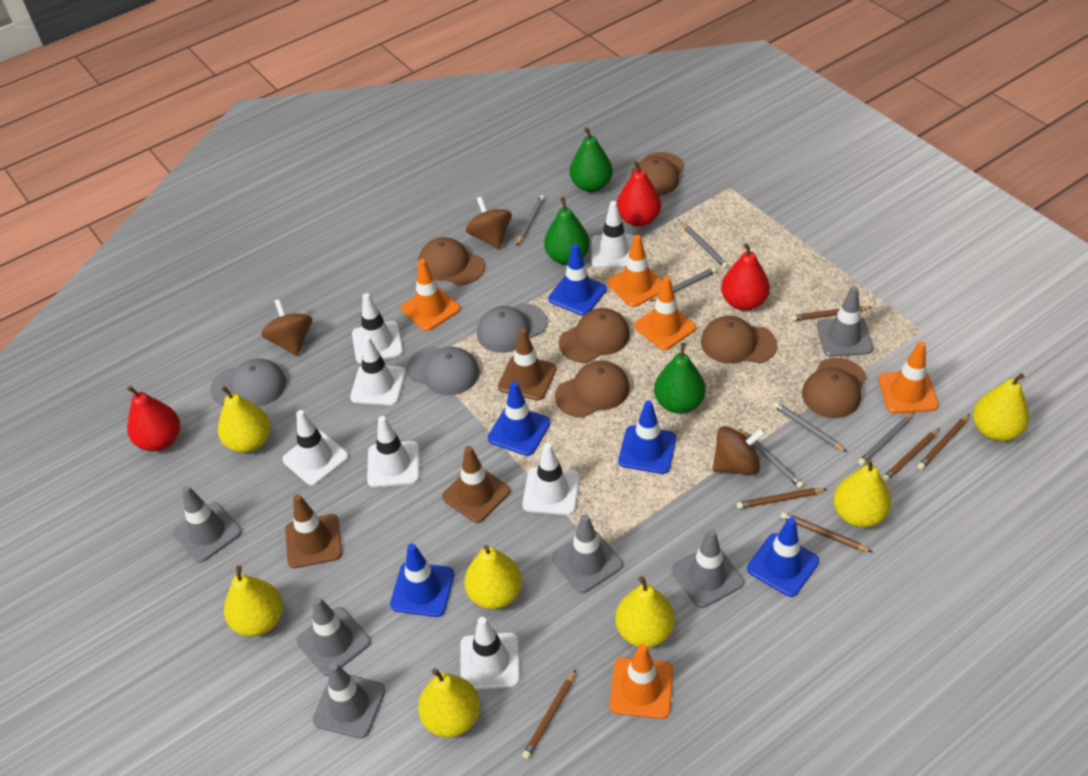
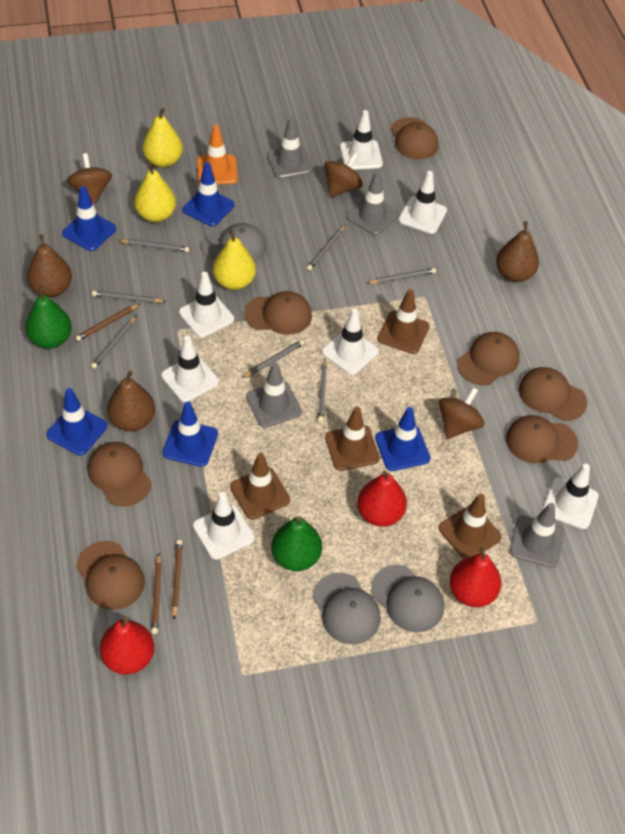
brown cap: [419,237,485,286] [555,361,630,418] [559,308,630,363] [631,152,684,196] [701,316,777,364] [802,358,867,418] = 6 -> [76,541,145,610] [88,442,152,506] [244,291,312,335] [391,117,439,160] [457,332,520,386] [506,415,578,463] [519,367,587,421] = 7
brown pear: none = 0 -> [27,235,72,297] [107,371,155,431] [496,221,539,282] = 3
brown pencil: [522,670,576,759] [736,488,827,509] [781,512,872,552] [791,306,872,321] [882,428,940,482] [917,414,970,470] = 6 -> [75,304,139,341] [151,554,161,634] [172,540,182,620] = 3
brown traffic cone: [285,494,342,568] [442,446,510,523] [498,328,557,401] = 3 -> [230,453,290,520] [325,407,380,471] [377,289,430,354] [439,494,502,559] = 4
green pear: [544,197,590,265] [570,127,613,192] [654,343,706,414] = 3 -> [25,286,72,348] [271,516,322,571] = 2
grey pencil: [516,195,545,246] [649,267,716,302] [681,222,728,268] [740,429,804,488] [773,402,847,452] [858,412,915,465] = 6 -> [91,315,137,369] [92,291,166,303] [118,239,189,252] [242,340,304,378] [307,225,345,270] [318,359,327,422] [367,268,436,284] = 7
grey traffic cone: [173,486,242,562] [297,597,371,676] [313,662,386,739] [552,514,623,593] [672,529,744,608] [817,286,873,357] = 6 -> [246,362,302,428] [267,117,313,179] [346,171,398,235] [510,503,565,568] = 4
orange traffic cone: [401,259,460,331] [608,235,662,307] [610,644,673,719] [634,276,696,350] [878,341,939,414] = 5 -> [197,125,238,184] = 1
yellow pear: [218,386,270,453] [224,566,283,637] [418,668,480,738] [464,545,522,609] [615,576,675,648] [833,459,891,528] [973,373,1029,441] = 7 -> [134,164,176,222] [143,108,183,167] [213,229,256,290] = 3

